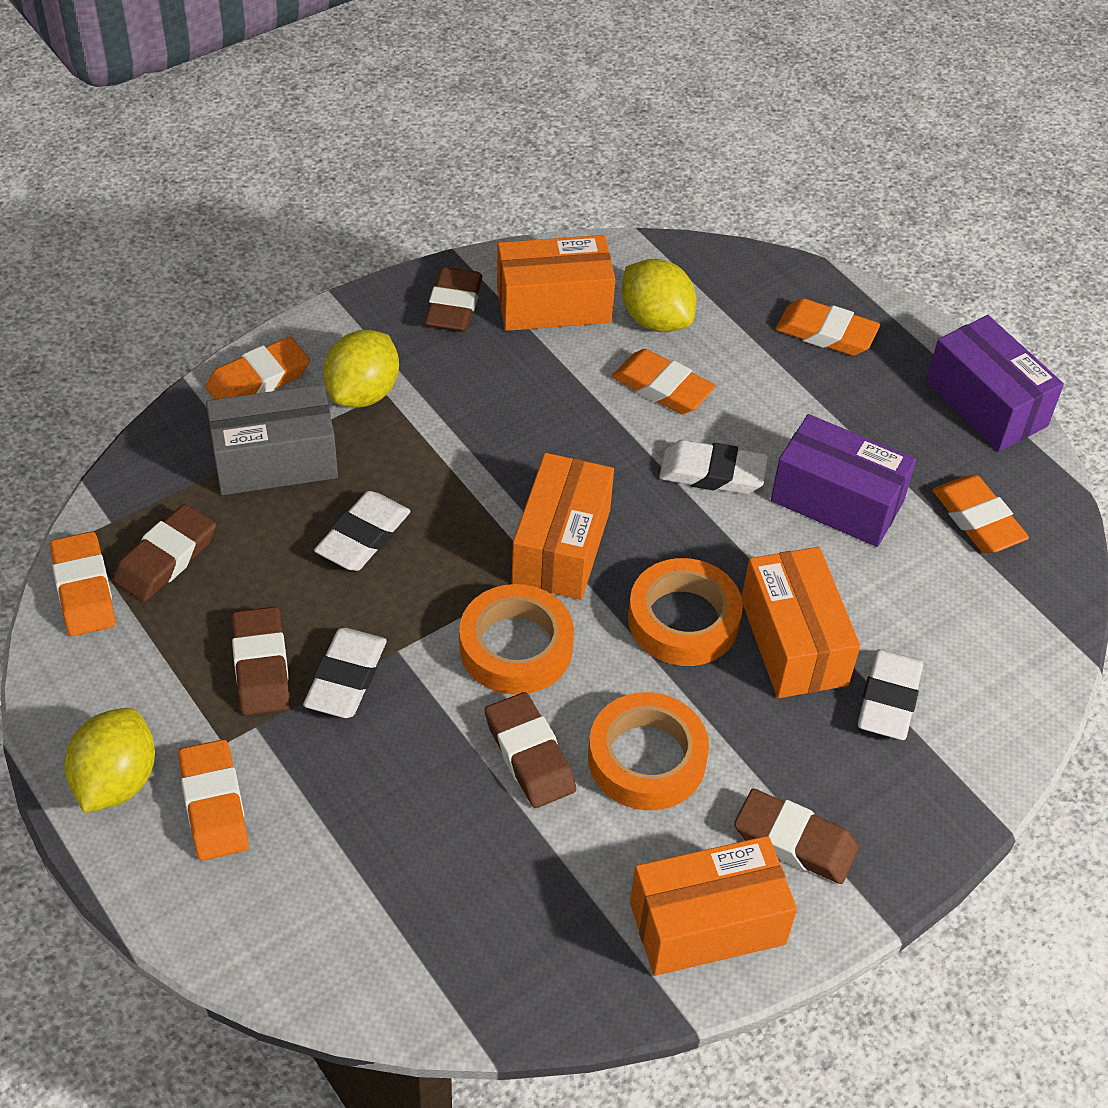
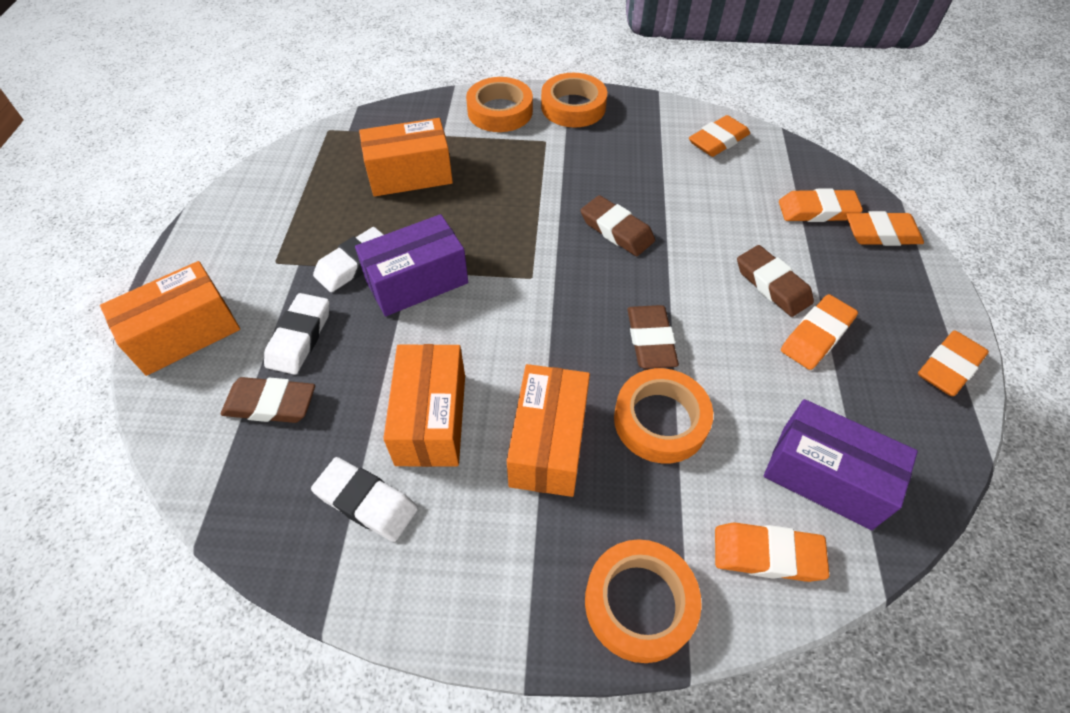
brown eraser: [113,504,216,602] [232,607,290,716] [424,267,482,332] [485,692,576,808] [734,788,859,884] = 5 -> [221,377,315,423] [581,195,655,256] [628,305,679,369] [737,245,814,317] = 4
grey box: [206,384,338,495] = 1 -> none = 0
orange tape: [459,584,574,695] [588,692,709,810] [628,558,743,666] = 3 -> [466,77,533,132] [541,73,607,128] [585,539,702,663] [614,368,713,463] = 4
white eraser: [303,628,387,718] [314,491,411,571] [659,440,768,494] [858,649,923,740] = 4 -> [264,293,330,375] [311,457,418,542] [313,227,384,292] = 3
yellow lemon: [65,708,155,813] [323,330,399,408] [622,259,696,332] = 3 -> none = 0

